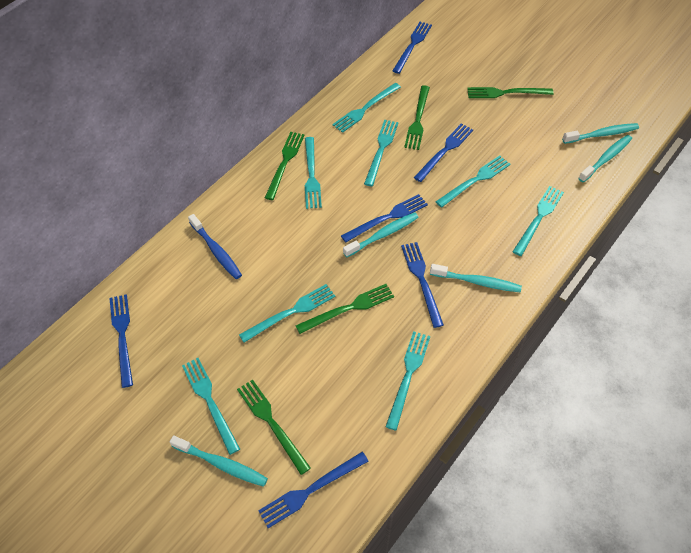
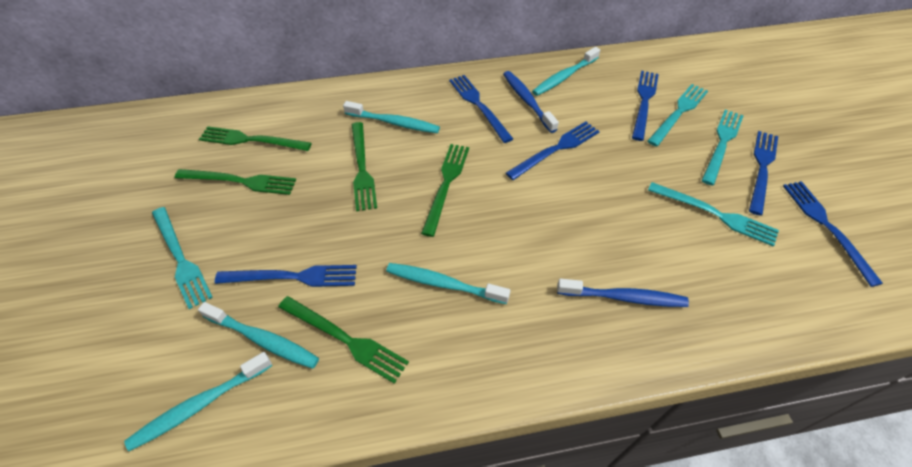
blue toothbrush: [188,214,242,279] = 1 -> [503,71,559,133] [557,278,689,307] = 2
turquoise fork: [182,358,240,455] [239,284,335,343] [305,137,322,209] [332,83,401,133] [364,120,399,186] [385,331,430,431] [436,155,511,208] [513,186,564,256] = 8 -> [152,207,213,309] [647,84,708,147] [648,182,779,247] [701,110,744,185] = 4

